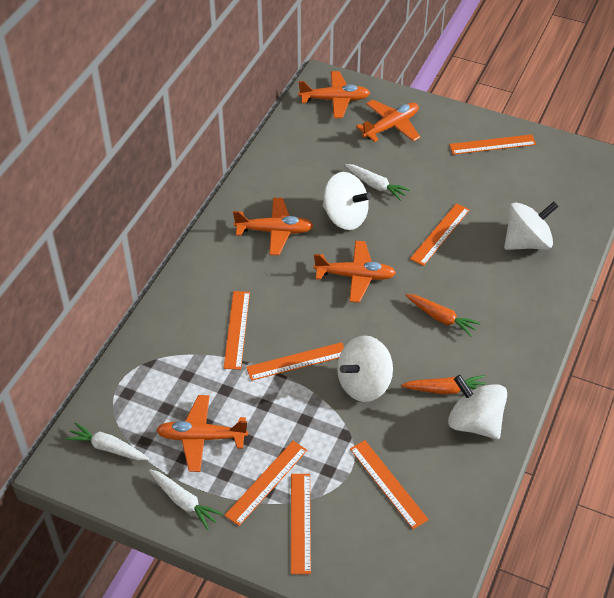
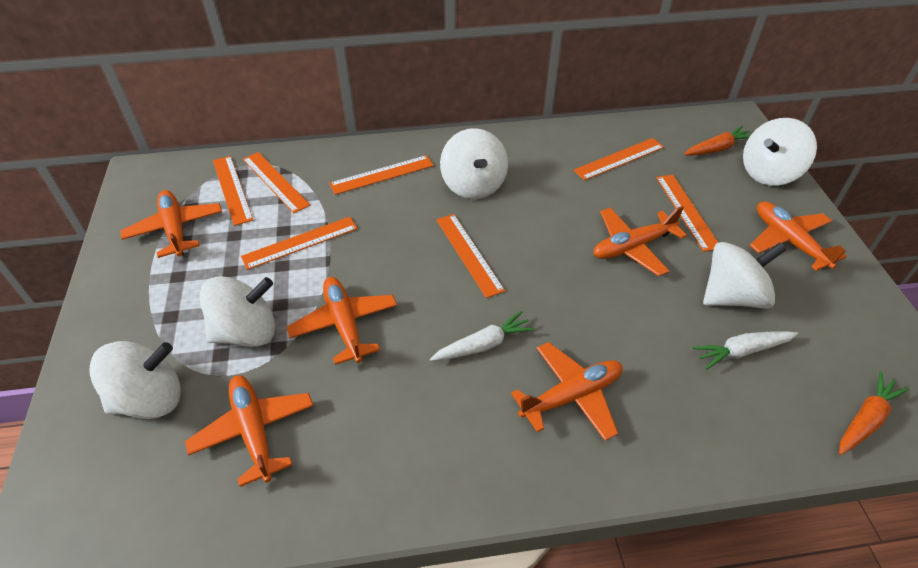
orange plane: [156,395,248,472] [233,198,313,255] [299,71,370,118] [314,241,396,303] [356,100,420,142] = 5 -> [120,190,222,258] [185,375,314,487] [287,277,397,365] [511,342,623,441] [594,206,687,276] [750,201,847,271] = 6
white carrot: [65,422,149,460] [149,469,223,530] [345,164,410,201] = 3 -> [430,311,535,361] [692,331,798,370] = 2
white spinning top: [323,172,372,230] [337,335,393,402] [448,375,507,439] [504,202,559,250] = 4 -> [89,341,181,419] [200,276,275,347] [440,128,508,199] [703,242,786,309] [743,118,817,186] = 5

